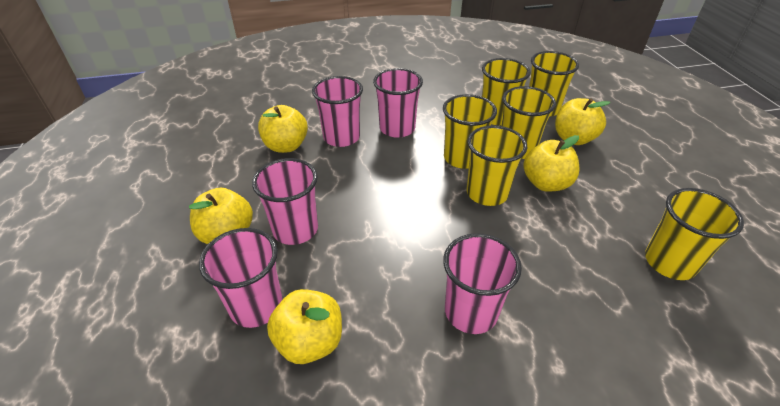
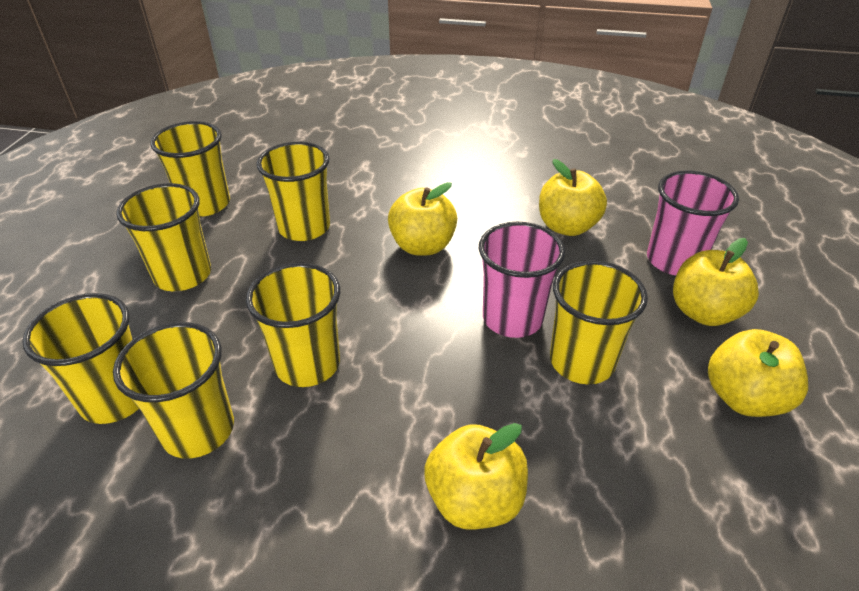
pink cup: [199,228,283,328] [252,158,318,245] [312,76,363,147] [373,68,423,138] [443,233,522,334] = 5 -> [479,222,565,338] [647,171,739,275] = 2
yellow cup: [443,94,497,169] [467,125,528,206] [482,58,531,125] [502,86,556,159] [529,51,579,117] [645,188,744,280] = 6 -> [22,293,139,424] [113,322,234,458] [116,183,211,291] [150,121,230,217] [246,263,340,387] [257,142,330,241] [550,260,648,384] = 7

